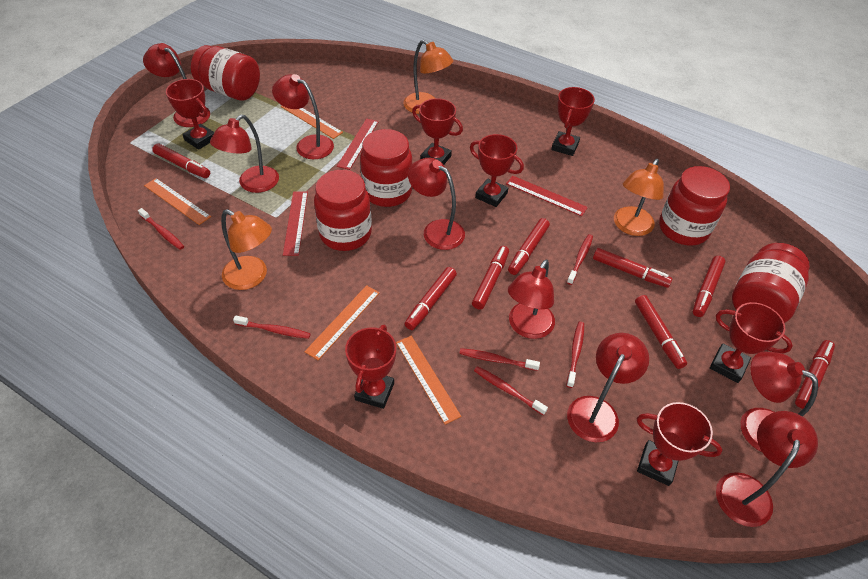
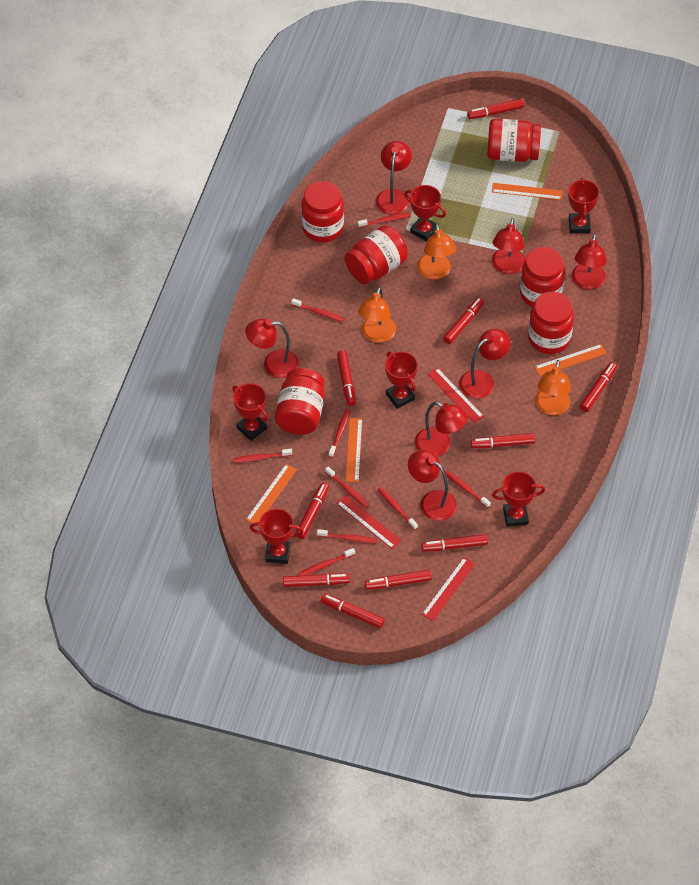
red jar: [191,45,260,101] [314,170,372,251] [360,129,412,207] [659,166,730,246] [732,243,810,323] = 5 -> [275,368,325,435] [301,181,344,243] [345,225,408,284] [487,119,541,162] [520,247,565,307] [528,292,574,354] = 6
red lamp: [143,43,210,127] [210,115,279,193] [272,74,334,159] [408,158,465,250] [508,260,555,339] [567,333,649,442] [716,411,818,527] [740,351,818,452] = 8 -> [245,319,299,378] [376,141,412,214] [408,450,457,521] [415,402,468,456] [459,329,510,399] [492,218,526,274] [572,234,607,290] = 7
red marker: [152,144,210,178] [405,267,457,330] [472,246,509,310] [508,218,550,275] [593,248,673,288] [635,295,687,369] [693,256,726,317] [795,340,835,409] = 8 -> [283,573,350,587] [295,482,329,539] [321,594,385,628] [337,351,356,406] [365,570,432,590] [421,534,488,552] [443,297,484,344] [467,98,524,119] [470,433,535,448] [580,362,617,412] = 10
red toothbrush: [138,208,184,250] [233,315,311,339] [459,348,540,371] [474,366,548,415] [566,322,584,388] [567,234,593,285] = 6 -> [233,449,292,463] [291,298,344,322] [299,548,355,575] [317,529,377,543] [325,466,369,508] [329,409,350,457] [358,213,411,228] [377,487,418,530] [445,470,491,508] = 9
red trophy: [166,79,214,150] [345,325,396,409] [412,98,463,165] [470,134,524,207] [551,87,595,156] [637,402,723,486] [710,302,793,383] = 7 -> [232,383,268,441] [250,509,304,564] [385,352,418,409] [404,185,446,241] [492,472,545,527] [568,178,600,233] = 6

